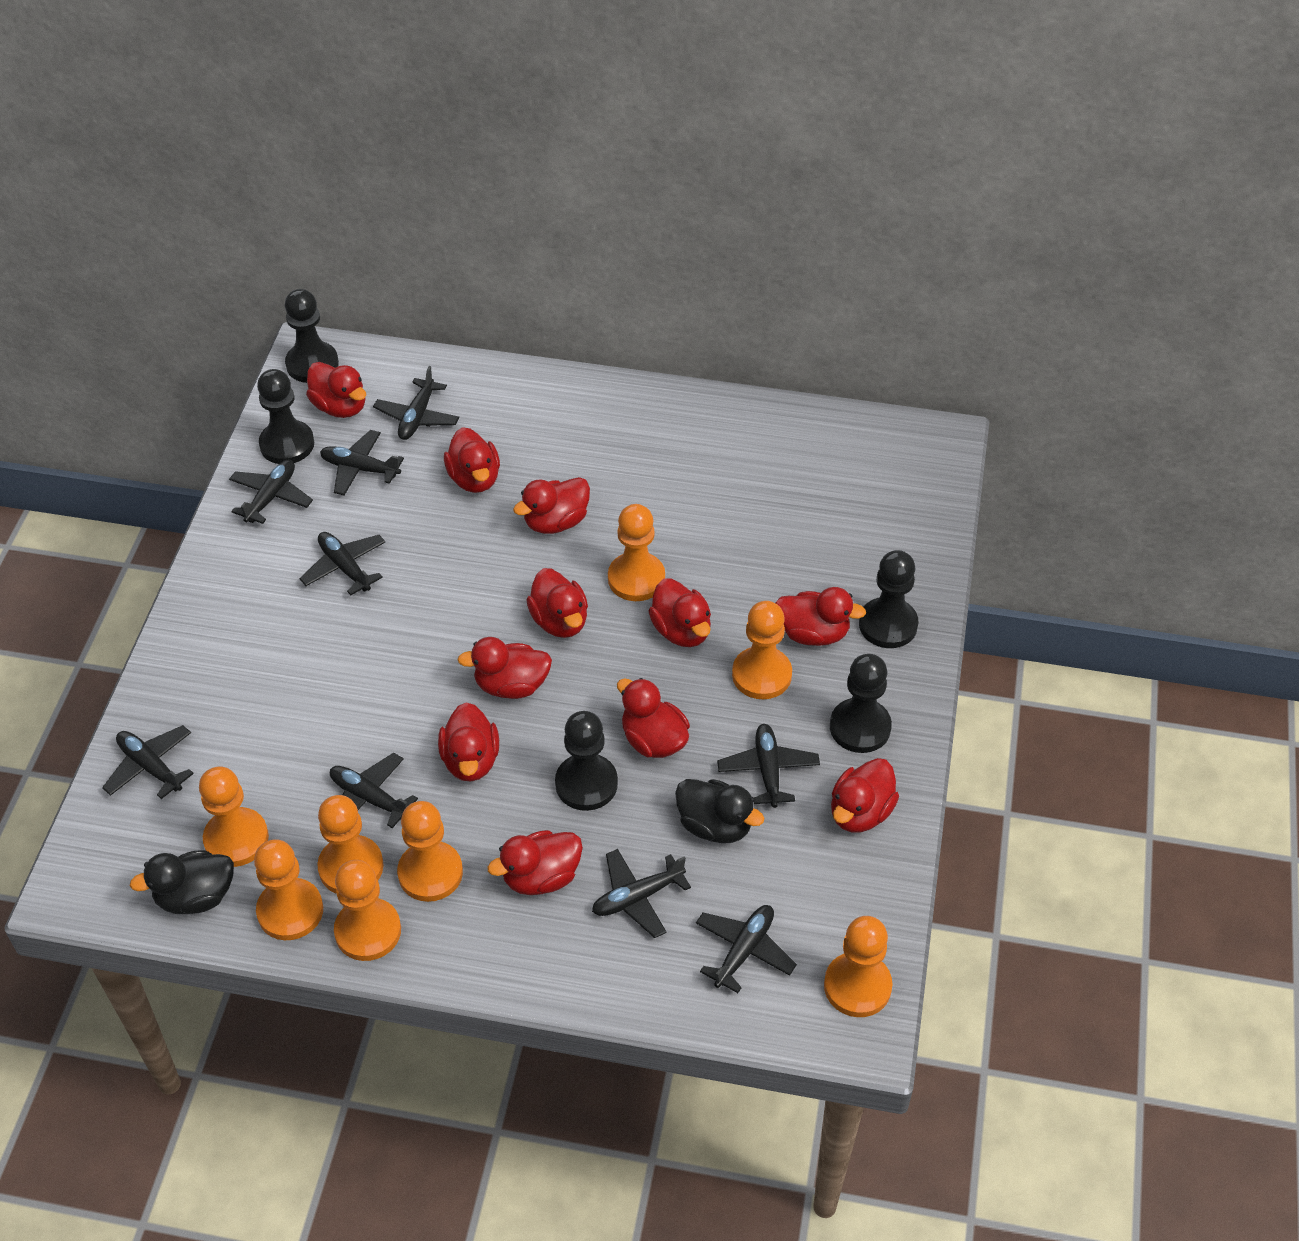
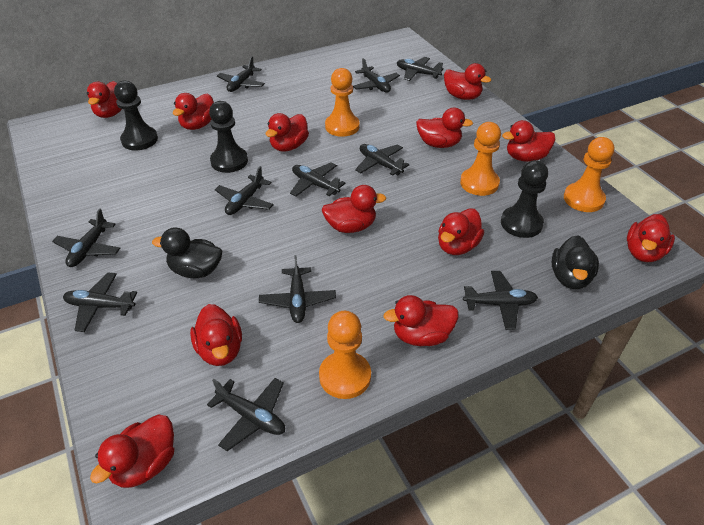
black pawn: [257,369,314,464] [285,289,339,383] [555,711,618,811] [830,654,892,753] [859,550,919,648] = 5 -> [114,81,158,150] [209,101,248,173] [501,160,548,238] = 3
black plane: [102,725,194,799] [229,460,313,524] [299,532,386,595] [320,430,404,495] [330,753,418,828] [373,366,459,440] [592,849,691,938] [696,905,797,993] [717,724,820,808] = 9 -> [52,209,120,267] [63,273,137,332] [207,378,285,451] [215,166,274,215] [217,56,265,92] [259,255,336,323] [290,162,346,197] [353,58,400,93] [355,144,410,176] [397,57,444,81] [463,271,538,330] = 11
orange pawn: [199,767,269,867] [254,839,323,940] [317,795,384,894] [334,860,401,961] [397,801,463,902] [608,504,665,601] [732,601,792,699] [824,916,892,1017] = 8 -> [319,311,371,399] [325,68,360,137] [460,122,501,196] [564,137,614,212] = 4
red duck: [306,362,366,418] [438,702,499,782] [444,427,500,493] [457,637,552,699] [487,830,583,895] [513,477,590,534] [526,568,588,638] [617,678,690,758] [649,578,711,647] [775,587,866,646] [831,758,899,832] = 11 -> [87,81,122,118] [90,414,174,488] [173,93,214,130] [190,304,242,366] [266,113,309,151] [322,185,386,233] [383,295,458,346] [416,108,473,148] [438,209,484,255] [444,63,491,100] [502,120,556,162] [627,214,675,262] = 12

